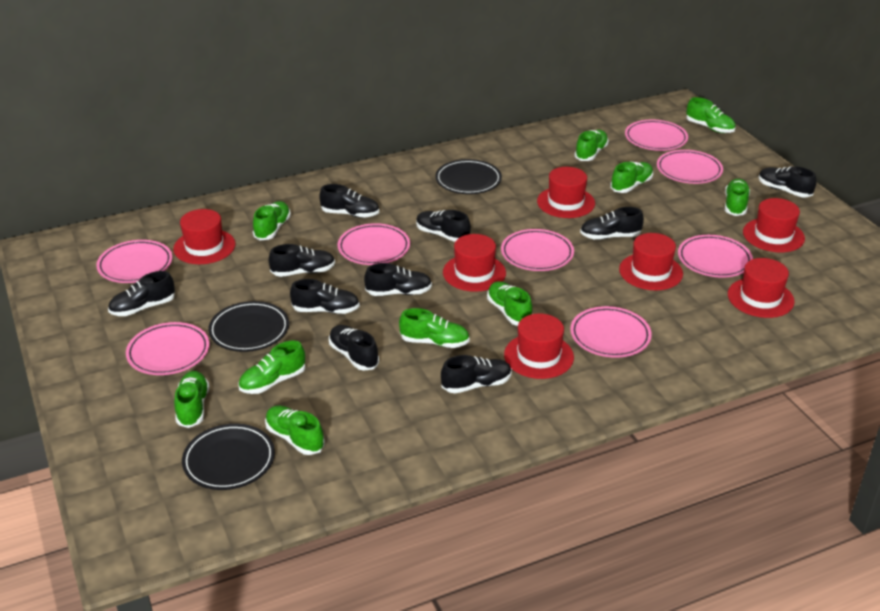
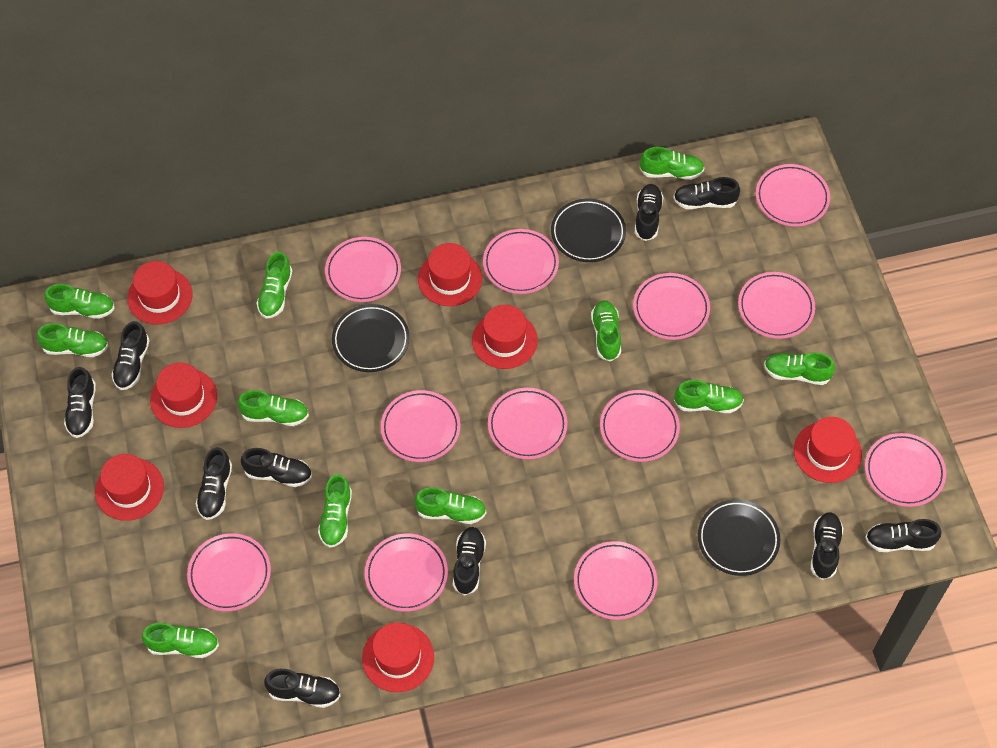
green shoe: [174,371,209,428] [238,341,305,394] [253,201,291,241] [265,405,325,455] [399,308,470,348] [487,281,532,326] [574,130,609,161] [610,162,653,193] [686,97,736,133] [725,179,750,216] = 10 -> [37,323,108,357] [44,284,115,319] [142,623,219,658] [238,390,309,426] [256,252,292,319] [318,474,352,548] [414,487,486,524] [591,300,621,362] [640,147,704,180] [674,380,744,413] [764,352,835,385] = 11
pink plate: [96,240,172,283] [126,322,209,375] [338,223,410,265] [501,229,574,271] [570,306,652,358] [625,120,688,151] [657,150,723,184] [678,235,753,278] = 8 -> [187,533,271,611] [325,237,401,302] [365,534,448,612] [381,390,460,462] [483,229,559,294] [488,388,568,459] [574,541,657,620] [600,390,680,462] [633,273,710,340] [738,272,815,339] [756,164,830,226] [865,433,946,507] = 12

